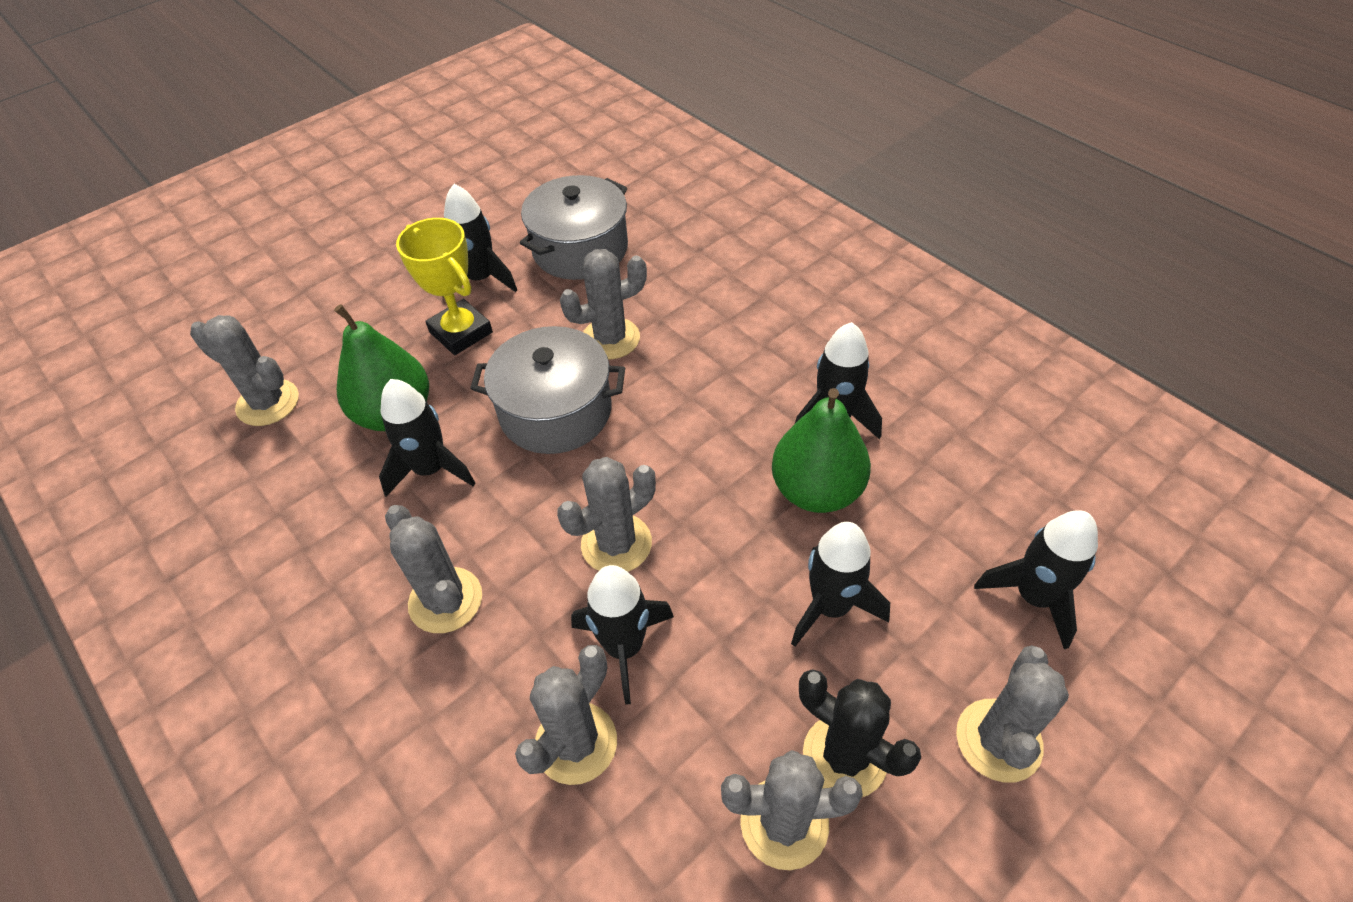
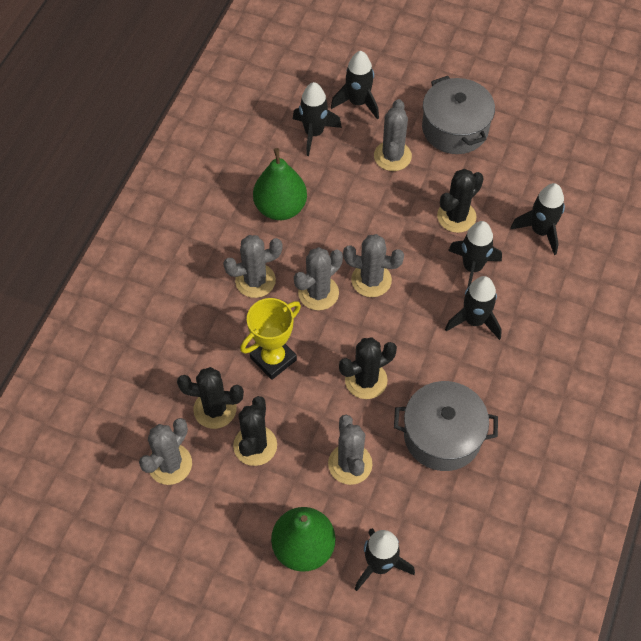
black cactus: [799,669,921,797] = 1 -> [177,367,244,429] [233,396,277,466] [339,338,397,399] [437,169,484,233] = 4
grey cactus: [190,315,299,426] [385,505,482,633] [515,645,617,785] [557,457,656,572] [560,249,647,359] [721,750,863,870] [956,645,1069,783] = 7 -> [139,418,192,485] [223,235,282,298] [294,247,343,310] [328,415,373,485] [343,234,404,297] [374,99,412,171] = 6

